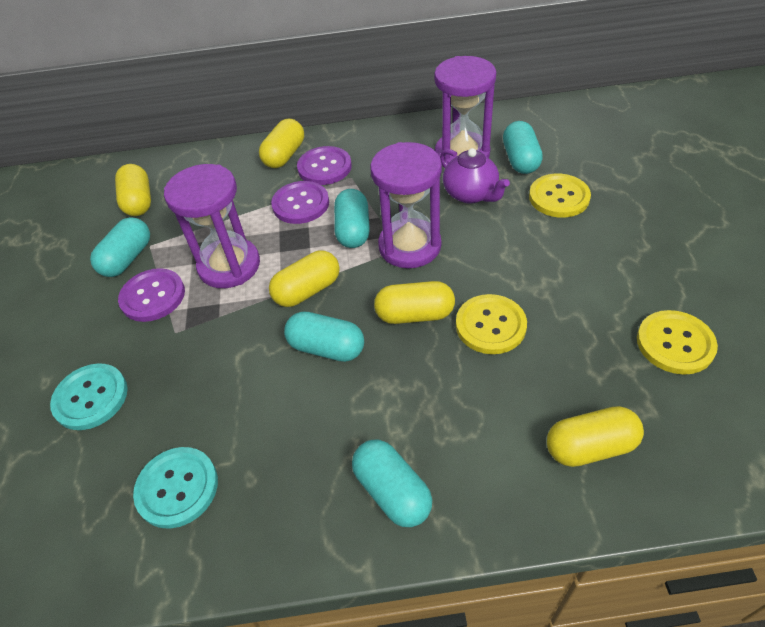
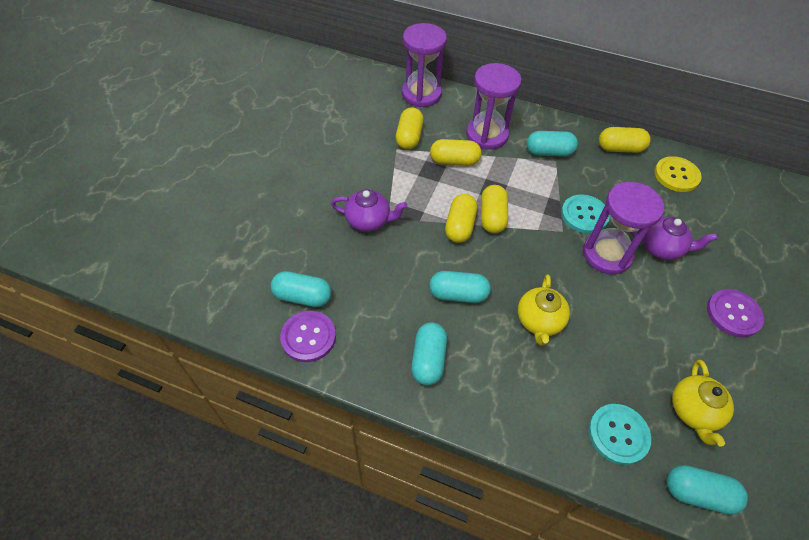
purple button: [118,268,185,322] [271,181,329,224] [297,146,352,185] = 3 -> [280,311,336,362] [707,289,764,337] = 2
purple teapot: [440,148,510,204] = 1 -> [331,189,407,232] [630,217,718,260] = 2
yellow button: [456,294,527,354] [529,174,591,218] [637,310,718,375] = 3 -> [654,156,702,192] = 1
yellow teapot: none = 0 -> [518,275,570,346] [672,360,734,447] = 2

